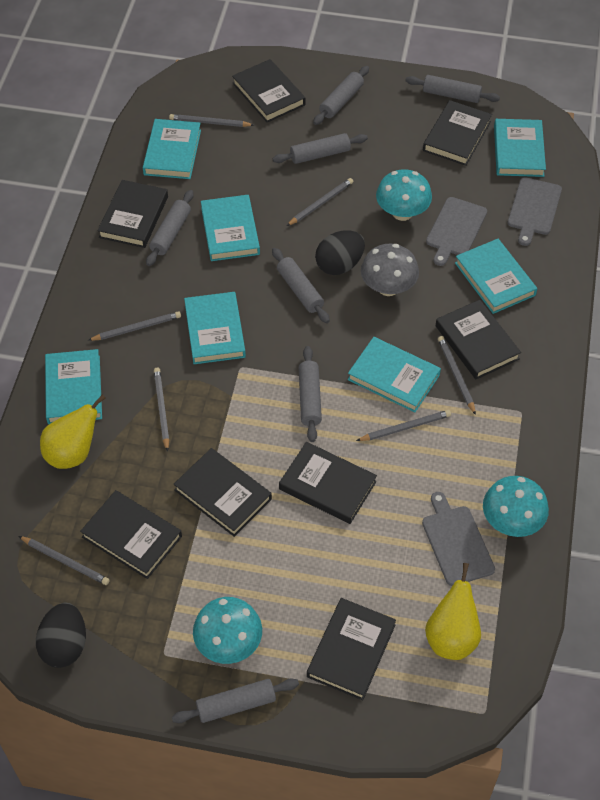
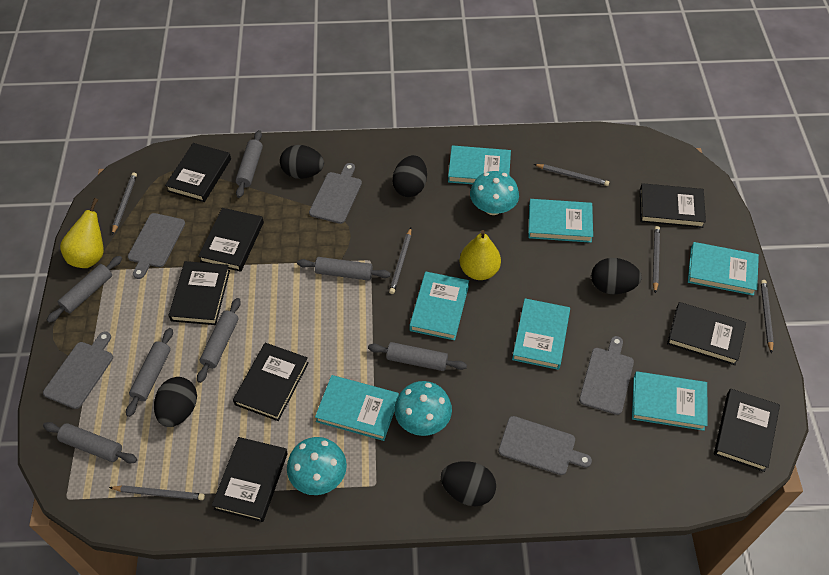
black egg: [36,603,86,668] [315,230,365,275] = 2 -> [154,377,197,427] [280,145,324,179] [392,155,427,197] [441,461,496,507] [591,258,642,294] = 5
grey cutting board: [422,492,495,586] [426,197,487,266] [508,177,562,246] = 3 -> [43,331,113,409] [128,213,185,279] [309,163,362,224] [498,416,592,475] [579,336,634,415] = 5
grey mushroom: [361,244,419,296] = 1 -> none = 0
grey pencil: [19,536,110,585] [88,311,181,341] [154,368,169,452] [169,114,253,127] [287,178,353,226] [356,410,451,441] [438,336,476,415] = 7 -> [109,485,205,500] [112,172,137,235] [389,228,411,294] [534,164,609,186] [653,226,660,293] [761,280,774,354] = 6

